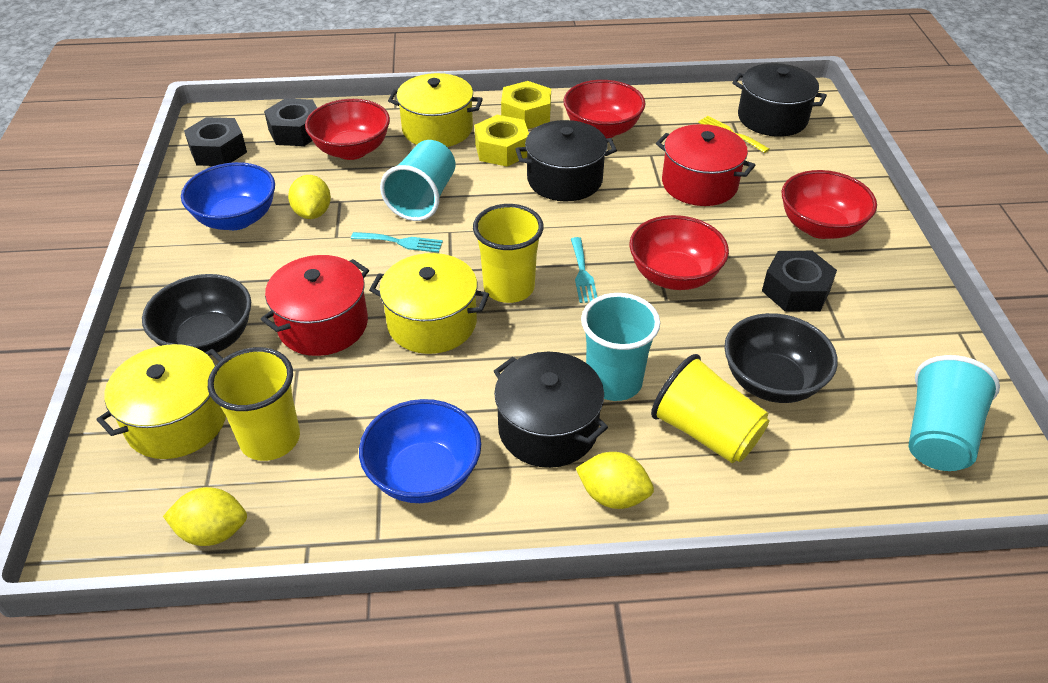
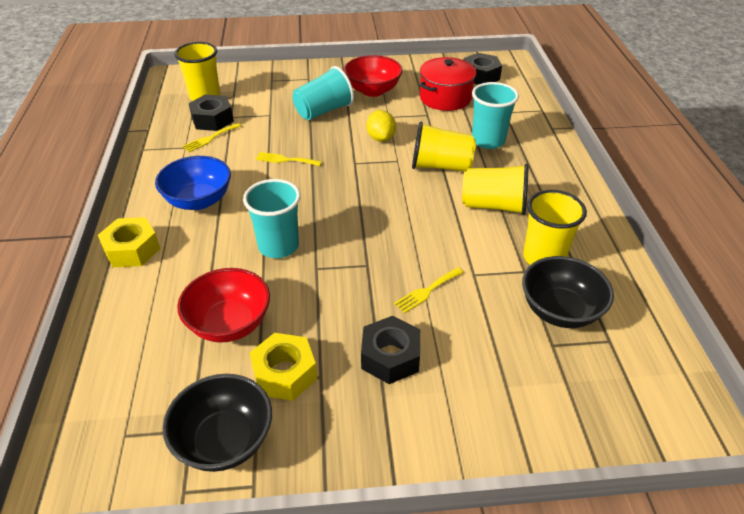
black pot: [494,352,608,468] [516,120,617,201] [732,63,827,137] = 3 -> none = 0
blue bowl: [181,162,275,230] [359,399,481,503] = 2 -> [155,156,231,210] = 1
red bowl: [305,99,390,160] [564,80,645,138] [629,215,729,290] [782,170,877,239] = 4 -> [177,268,270,343] [344,55,403,97] = 2
red pot: [261,255,369,356] [656,124,755,206] = 2 -> [419,57,476,111] = 1
turquoise fork: [351,232,443,253] [571,237,597,303] = 2 -> none = 0
yellow cup: [208,347,300,461] [473,204,544,303] [651,354,770,463] = 3 -> [174,42,220,101] [412,122,476,171] [462,164,528,215] [523,190,587,265] = 4
yellow fork: [698,116,769,153] = 1 -> [182,123,241,152] [256,152,322,166] [394,267,464,313] = 3
yellow lemon: [163,487,247,546] [288,175,331,219] [576,452,654,509] = 3 -> [366,110,396,142] = 1
yellow pot: [96,344,226,459] [369,253,489,354] [388,73,483,147] = 3 -> none = 0

